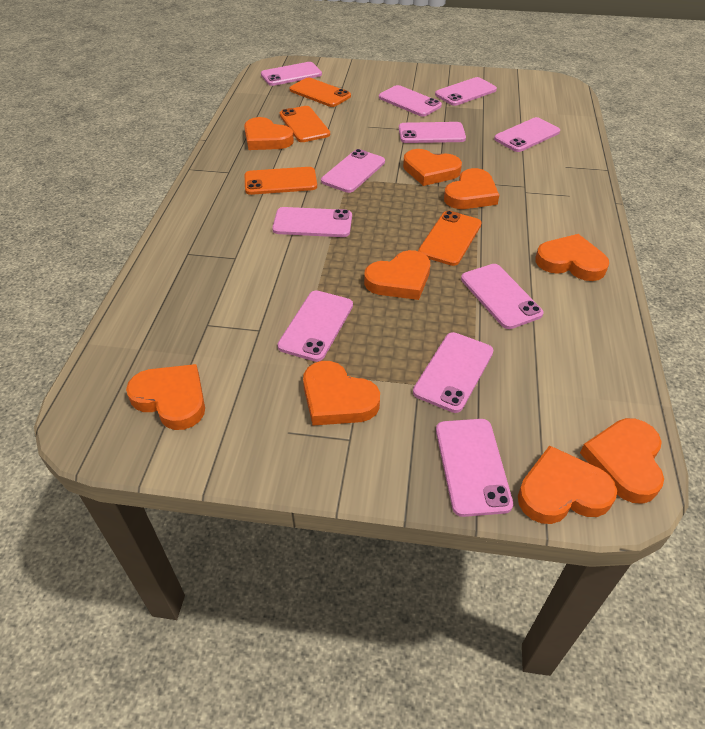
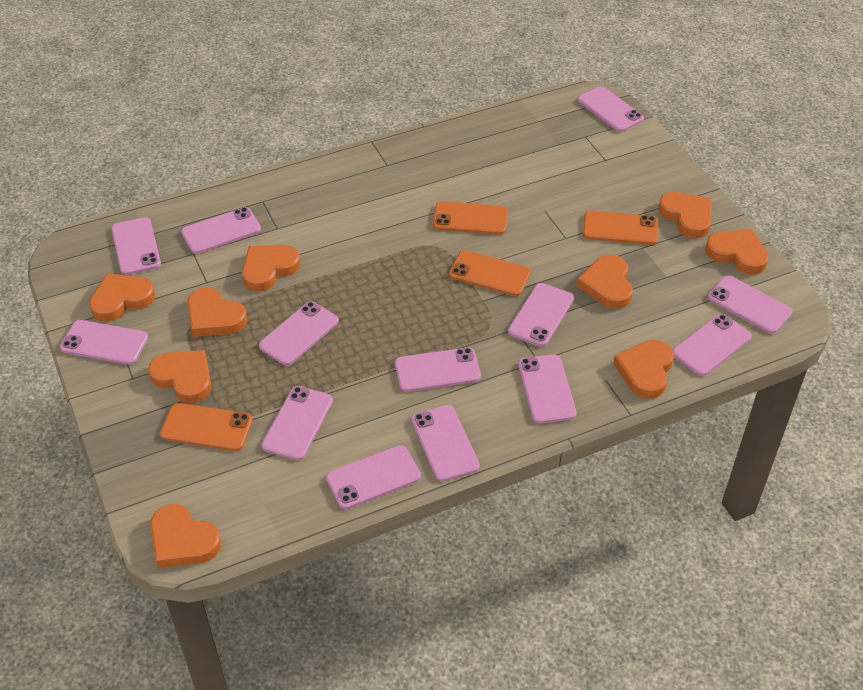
pink phone: [261,62,322,86] [272,207,352,237] [277,290,353,362] [321,149,385,193] [379,85,442,117] [399,122,466,143] [413,332,494,413] [435,77,497,106] [436,419,513,517] [461,264,543,329] [494,117,560,152] = 11 -> [60,320,148,365] [111,217,161,275] [181,207,261,254] [259,301,339,366] [262,386,333,461] [326,445,421,509] [395,347,481,392] [411,405,480,482] [508,283,574,347] [518,354,577,424] [578,86,644,132] [673,314,752,376] [707,276,793,334] = 13

